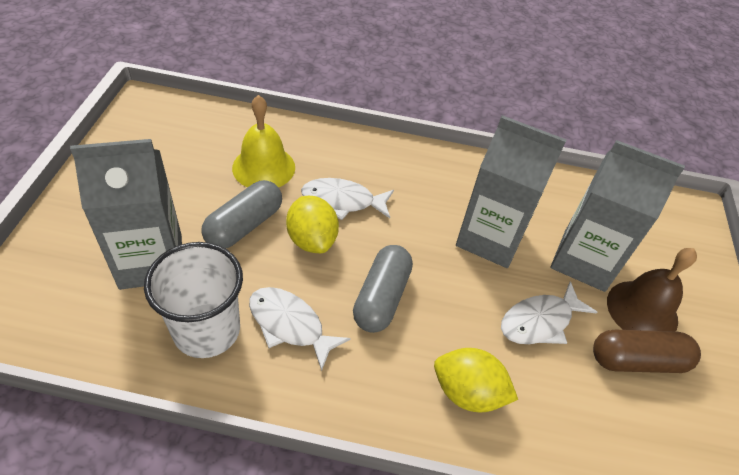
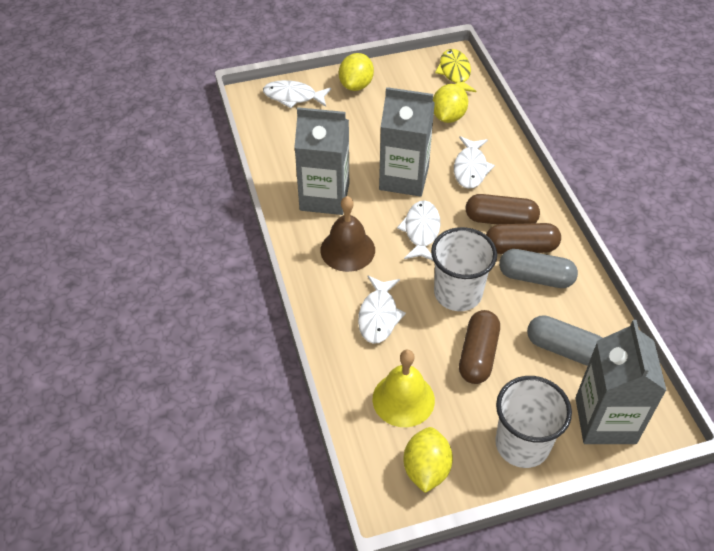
brown capsule: [593,330,701,373] = 1 -> [459,310,500,384] [466,194,540,225] [486,223,561,254] = 3
white cup: [144,242,243,358] = 1 -> [431,227,497,311] [495,376,572,468] = 2
white fish: [249,287,351,371] [301,178,394,220] [501,281,597,344] = 3 -> [263,80,331,108] [358,276,406,344] [397,200,441,260] [454,136,495,189] = 4
yellow fish: none = 0 -> [435,49,476,92] = 1
yellow lemon: [286,196,339,253] [434,348,518,412] = 2 -> [339,53,374,91] [403,427,453,493] [433,84,468,123] = 3

